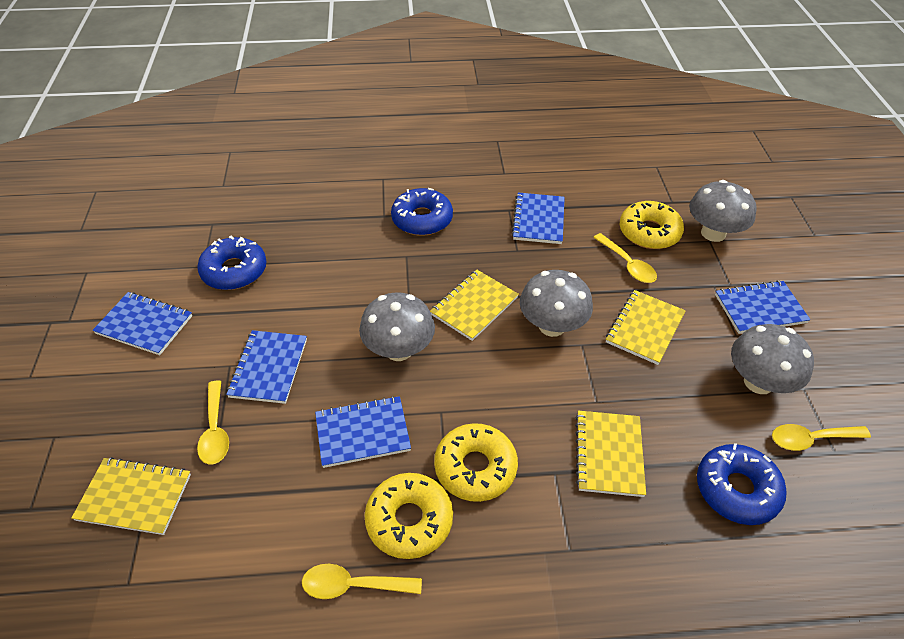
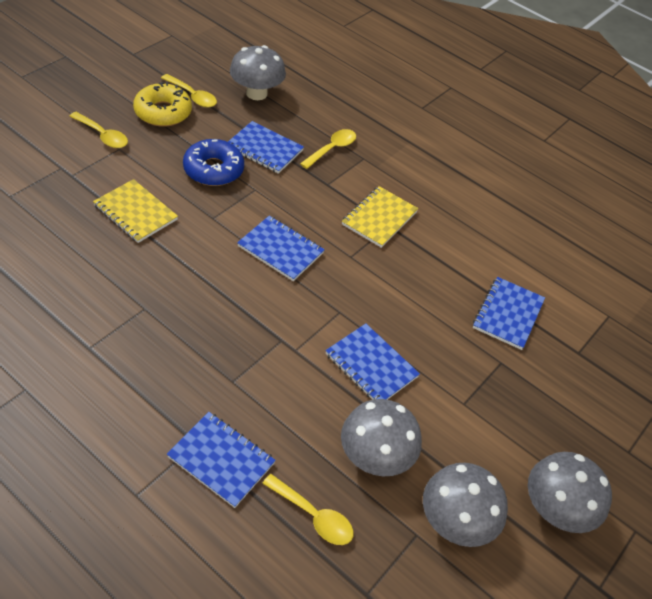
blue donut: [197,235,267,290] [391,188,453,236] [697,443,787,525] = 3 -> [183,139,244,186] = 1
yellow donut: [365,473,453,559] [434,423,518,502] [620,201,684,249] = 3 -> [133,82,192,127] = 1
yellow notebook: [71,457,191,535] [430,270,519,341] [575,411,646,497] [606,290,686,365] = 4 -> [93,179,178,243] [342,186,418,248] = 2

